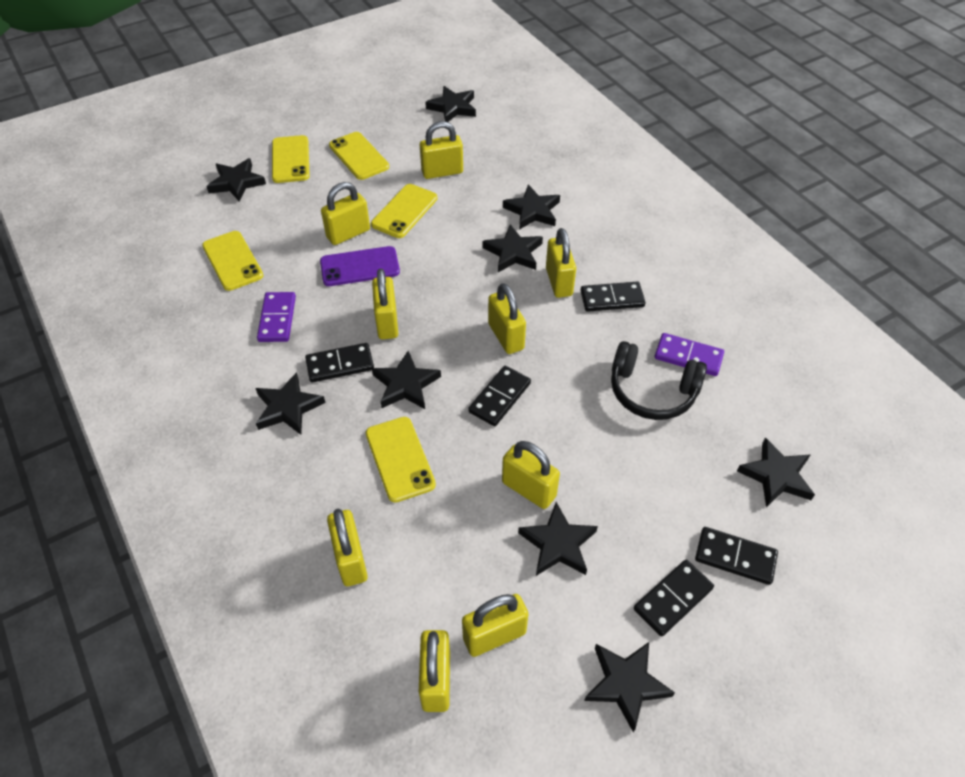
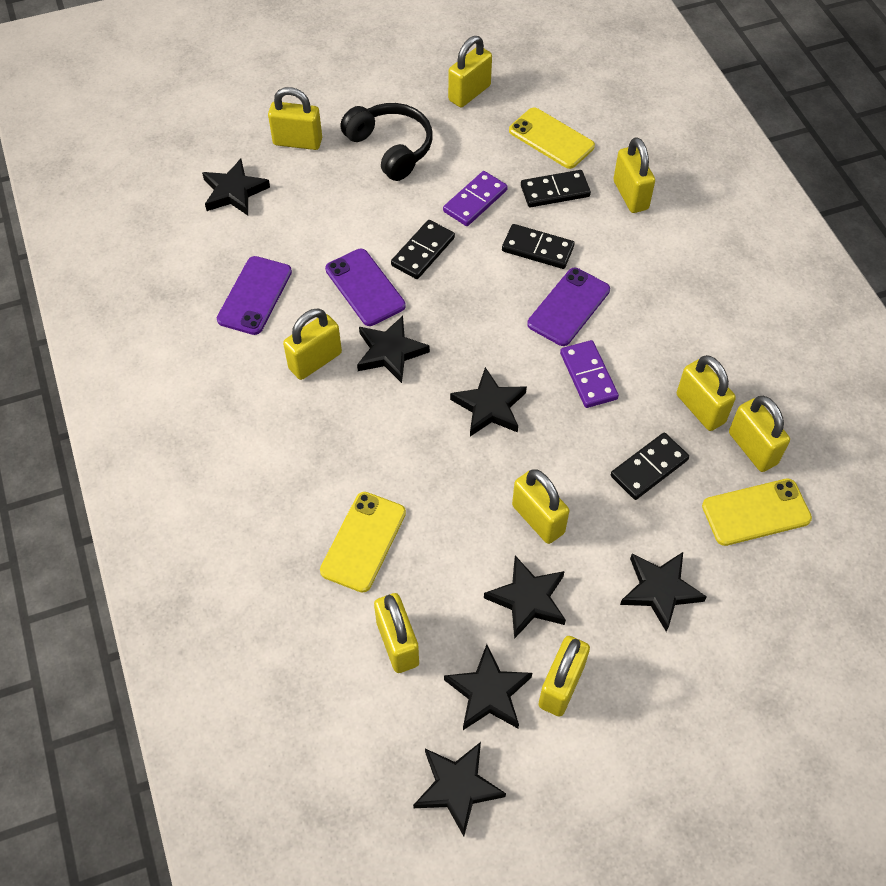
black domino: [305,343,374,383] [468,366,531,426] [580,282,645,312] [634,560,714,636] [695,527,778,585] = 5 -> [391,220,455,279] [502,224,575,269] [521,170,591,207] [611,433,689,500] = 4
black star: [206,158,266,202] [255,372,325,435] [372,351,441,409] [425,86,476,122] [482,224,543,272] [503,185,560,230] [518,502,598,576] [584,642,675,733] [737,437,815,507] = 9 -> [202,159,270,216] [357,316,430,383] [413,742,506,836] [444,644,532,730] [450,367,527,436] [484,556,566,639] [620,552,707,632] = 7
purple phone: [320,246,400,286] = 1 -> [217,256,292,335] [325,249,406,326] [527,268,610,346] = 3
yellow phone: [202,231,263,291] [272,135,310,183] [329,132,389,180] [366,417,436,502] [371,184,437,238] = 5 -> [320,492,406,593] [509,108,595,169] [702,478,812,546] = 3

